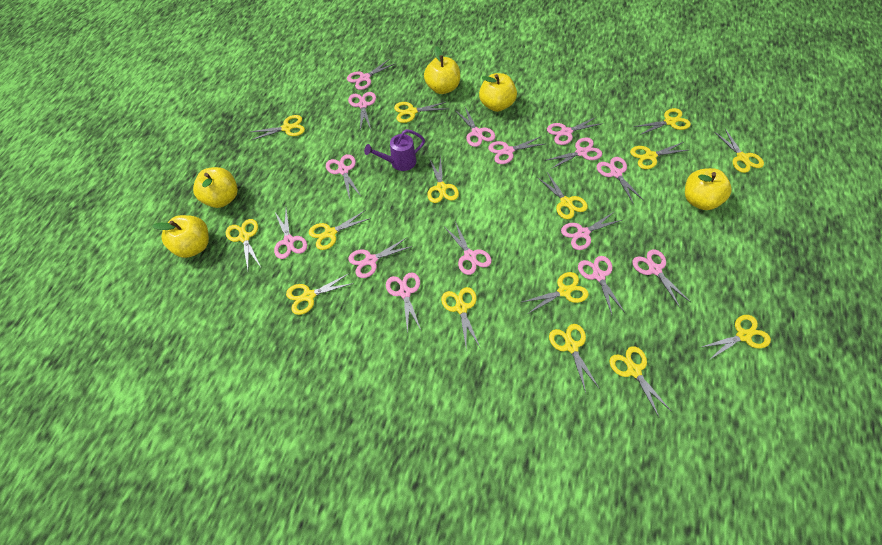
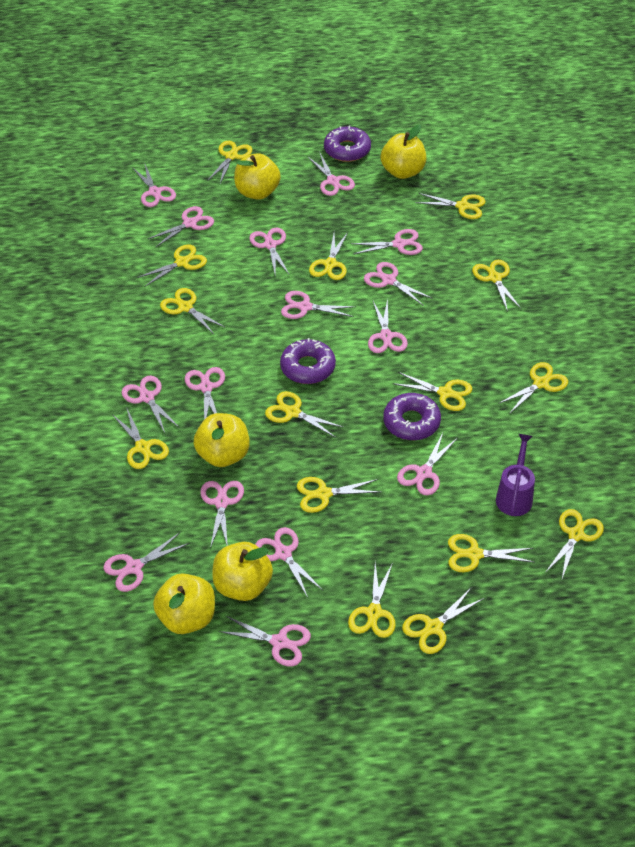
purple donut: none = 0 -> [280,338,336,384] [324,126,371,162] [383,393,441,440] = 3

